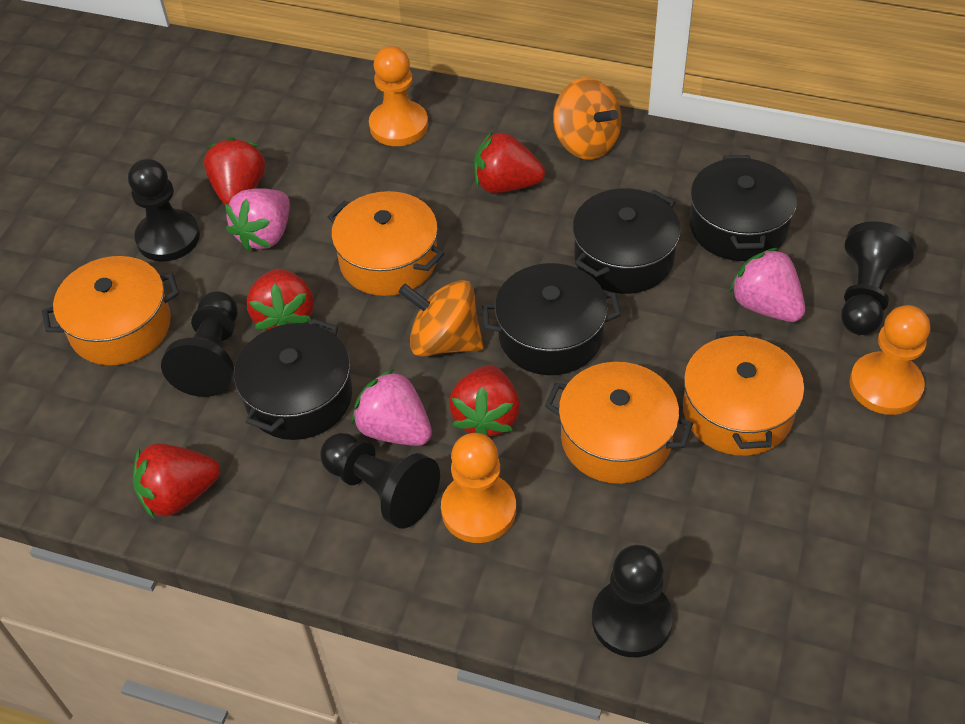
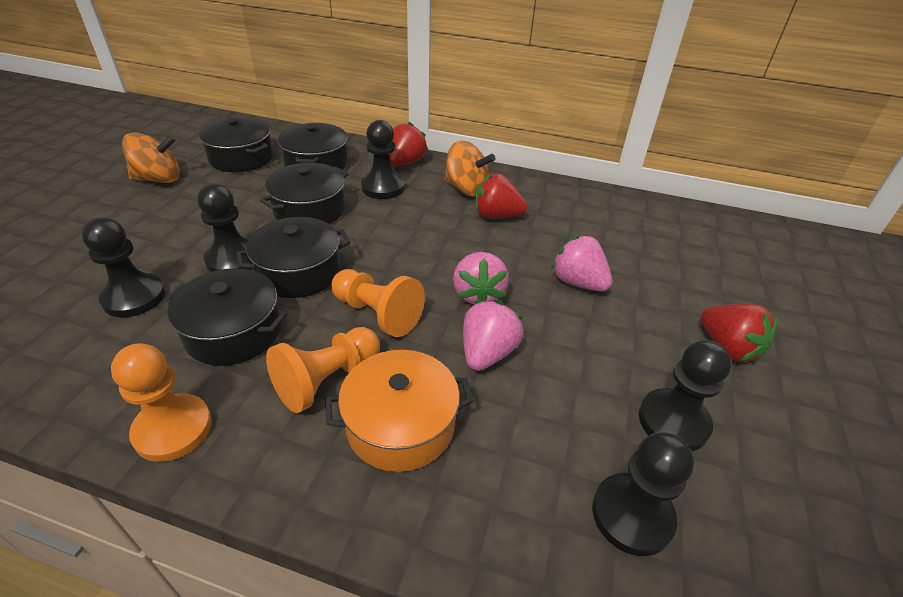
black pot: [234,318,352,440] [482,263,621,375] [573,188,681,294] [689,155,798,261] = 4 -> [164,268,287,366] [199,117,273,172] [236,217,350,298] [260,163,348,224] [278,123,348,170] = 5
orange pot: [42,256,179,366] [328,191,445,296] [545,362,693,484] [683,330,804,456] = 4 -> [325,350,473,472] = 1
red strawberry: [133,443,220,518] [204,137,265,205] [247,269,313,330] [449,365,520,437] [474,131,545,193] = 5 -> [389,122,428,166] [475,174,527,219] [701,304,778,363] = 3

